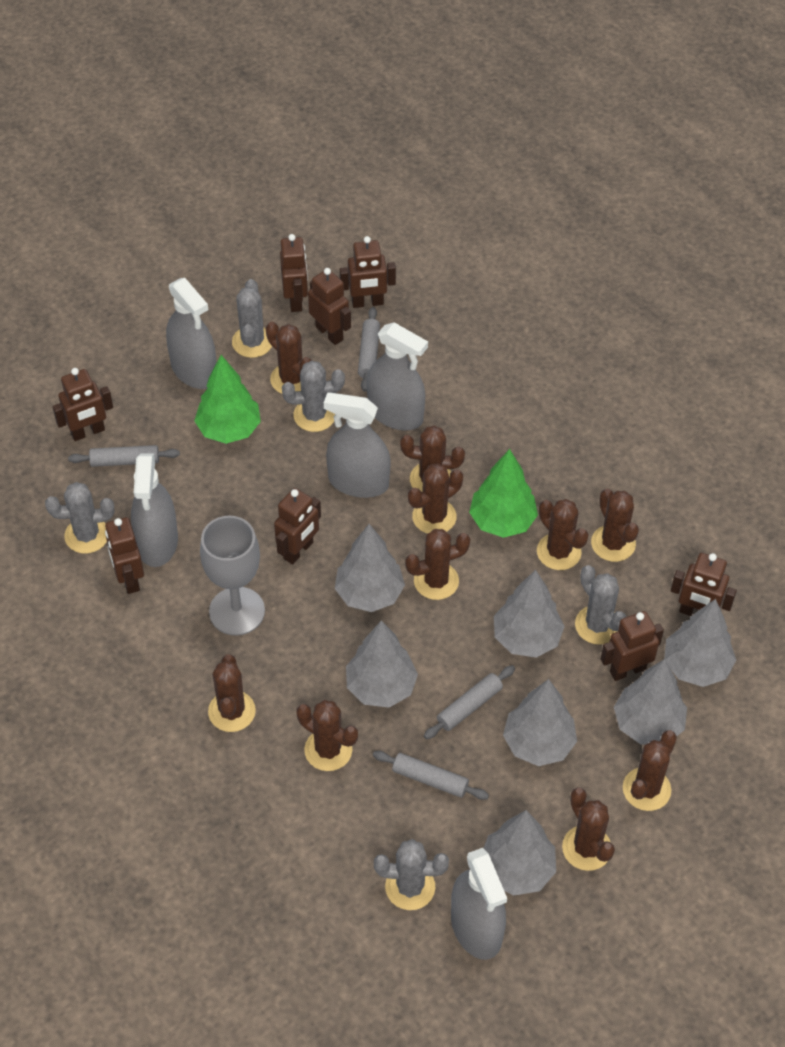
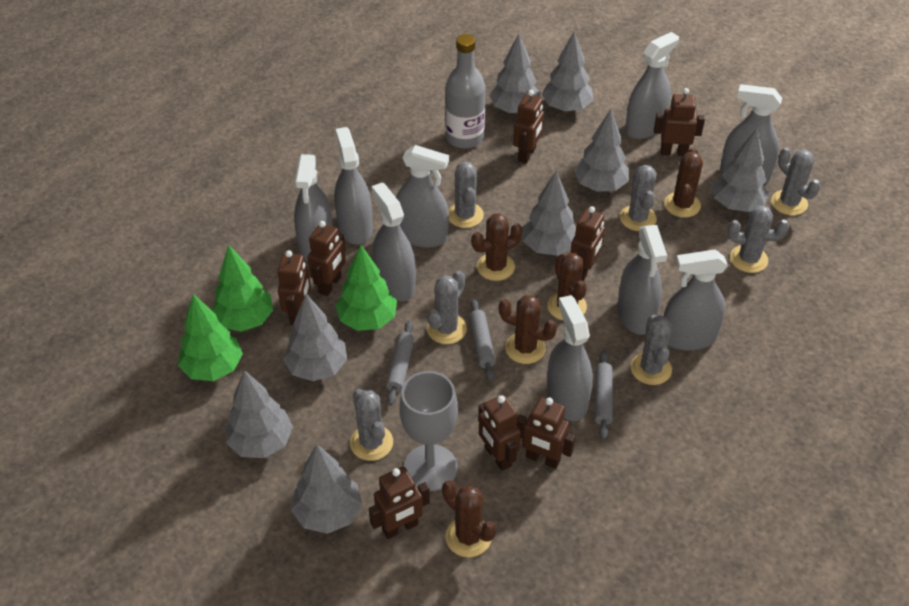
brown cactus: [208,654,256,732] [266,322,312,394] [297,700,358,771] [400,426,465,492] [405,529,470,600] [408,463,463,534] [537,499,589,570] [562,787,615,871] [591,489,639,562] [623,730,677,811] = 10 -> [442,480,497,557] [471,213,523,281] [499,295,557,364] [547,253,587,320] [664,147,703,218] = 5
green tree: [194,355,261,444] [469,449,538,538] = 2 -> [178,294,243,381] [212,245,273,332] [336,245,397,331] = 3
grey bottle: none = 0 -> [445,34,486,149] = 1
grey cactus: [45,482,114,554] [232,279,272,358] [282,361,345,432] [374,839,449,910] [575,565,626,645] = 5 -> [350,389,393,461] [427,271,467,344] [448,162,484,228] [620,165,657,231] [631,315,673,385] [728,206,789,273] [771,148,821,215] = 7
grey rolling pin: [68,445,180,467] [358,307,380,392] [373,751,489,800] [424,665,515,739] = 4 -> [386,320,415,405] [469,299,496,381] [595,350,613,440] = 3
grey spray bottle: [131,454,178,567] [166,278,216,389] [324,393,391,498] [367,322,428,430] [451,848,507,960] = 5 -> [294,154,333,261] [334,127,373,245] [372,182,416,301] [396,145,449,248] [546,295,593,421] [617,225,667,335] [625,32,679,139] [664,250,728,351] [720,84,782,184] = 9
grey tree: [335,524,405,612] [346,620,418,708] [483,810,556,896] [494,570,565,658] [503,679,577,766] [614,659,687,745] [664,599,736,687] = 7 -> [226,370,293,458] [283,294,347,381] [291,444,362,534] [489,34,541,114] [522,171,576,255] [542,32,593,112] [574,109,629,192] [712,129,769,212] = 8

